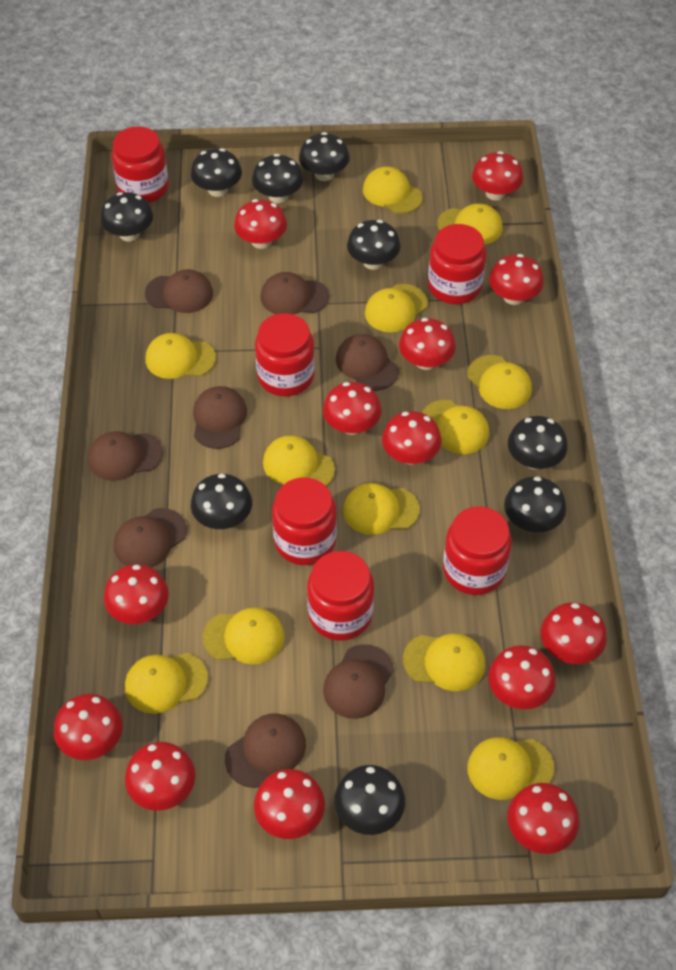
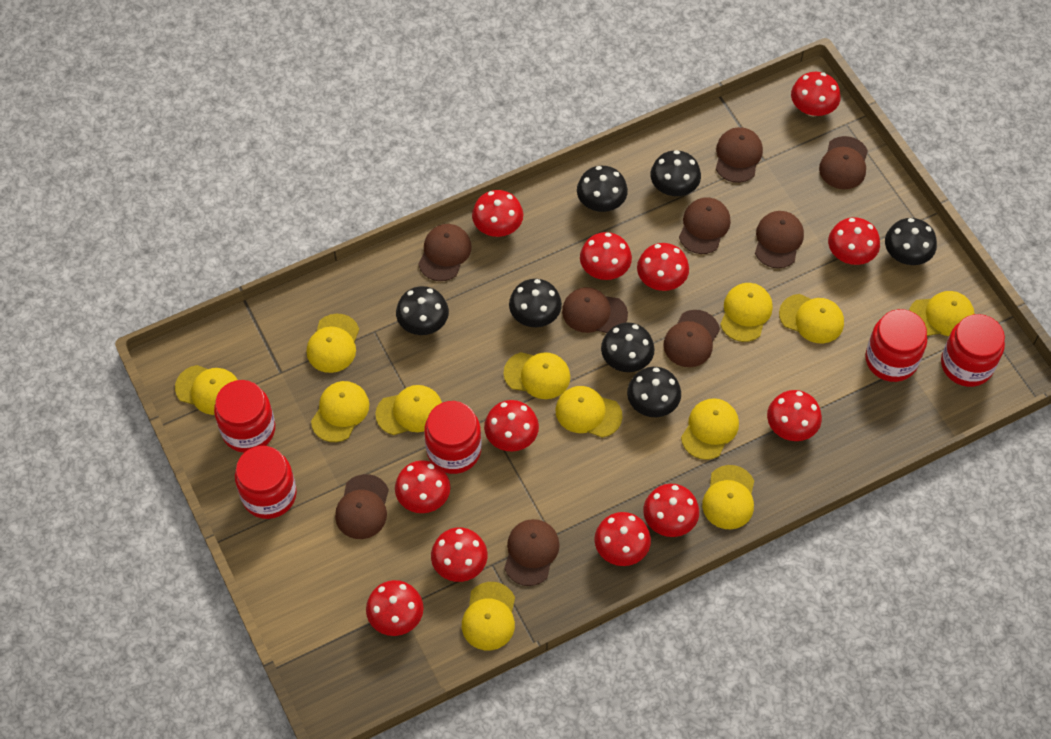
black mushroom: [100,192,153,242] [191,148,242,197] [191,474,252,529] [252,154,303,203] [299,132,350,181] [334,765,405,835] [347,220,400,270] [504,476,566,532] [508,416,568,469] = 9 -> [396,286,449,335] [509,279,562,327] [577,166,628,212] [601,322,655,372] [627,367,681,417] [650,150,701,196] [885,218,937,265] = 7
brown cap: [88,431,163,481] [114,508,187,567] [145,269,213,313] [193,386,247,449] [225,713,306,788] [261,272,329,315] [323,644,394,719] [336,334,399,391] = 8 -> [335,474,389,539] [418,224,472,281] [504,519,560,586] [562,287,628,333] [663,310,720,367] [679,197,731,254] [716,127,763,183] [755,211,804,268] [819,136,868,189] = 9
red jar: [112,127,168,203] [255,313,315,396] [272,477,337,565] [307,551,374,641] [428,224,486,304] [443,506,512,595] = 6 -> [214,380,275,453] [235,446,297,519] [424,401,481,474] [865,309,927,382] [941,314,1005,387] = 5
red mushroom: [54,694,123,760] [104,564,169,624] [125,742,195,811] [234,199,287,249] [254,769,325,839] [323,382,381,435] [382,411,442,465] [399,318,456,370] [472,151,523,201] [488,645,556,709] [489,254,544,305] [507,783,579,854] [541,602,607,664] = 13 -> [366,580,424,636] [395,460,450,513] [431,527,487,582] [472,190,523,237] [484,400,539,452] [580,232,632,280] [594,512,651,566] [637,243,689,291] [643,484,699,537] [767,390,822,441] [791,72,841,116] [828,217,880,265] = 12

